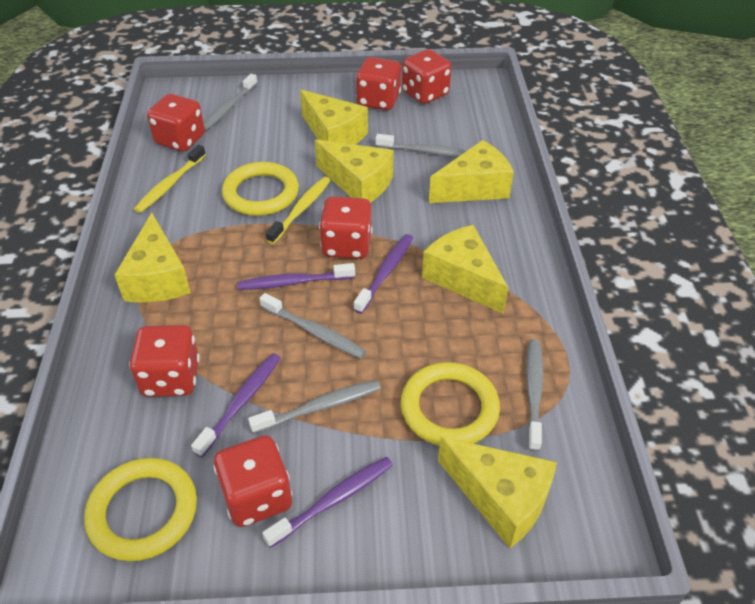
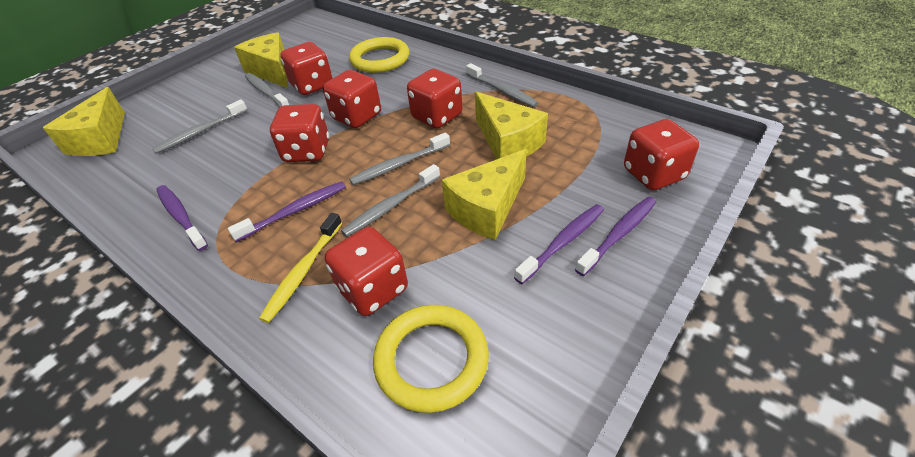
yellow cheese: [114,213,191,302] [300,90,368,145] [315,139,394,203] [422,225,508,314] [429,140,514,203] [438,437,557,548] = 6 -> [43,87,125,156] [234,32,288,88] [442,149,527,240] [475,92,548,159] = 4
yellow ring: [84,458,197,561] [222,162,299,216] [401,362,500,446] = 3 -> [349,37,410,73] [373,305,489,413] = 2
yellow toothbrush: [134,145,206,213] [266,177,331,244] = 2 -> [259,213,342,323] = 1

